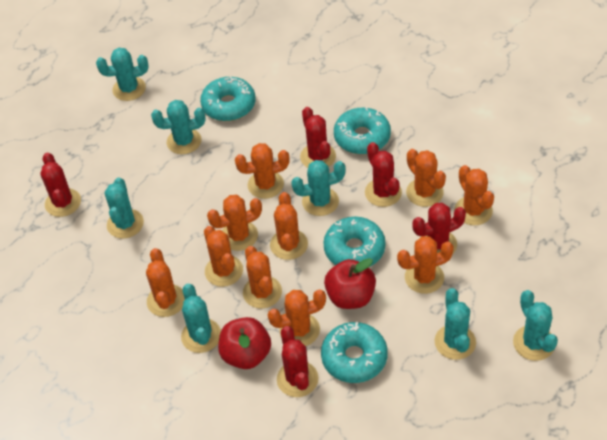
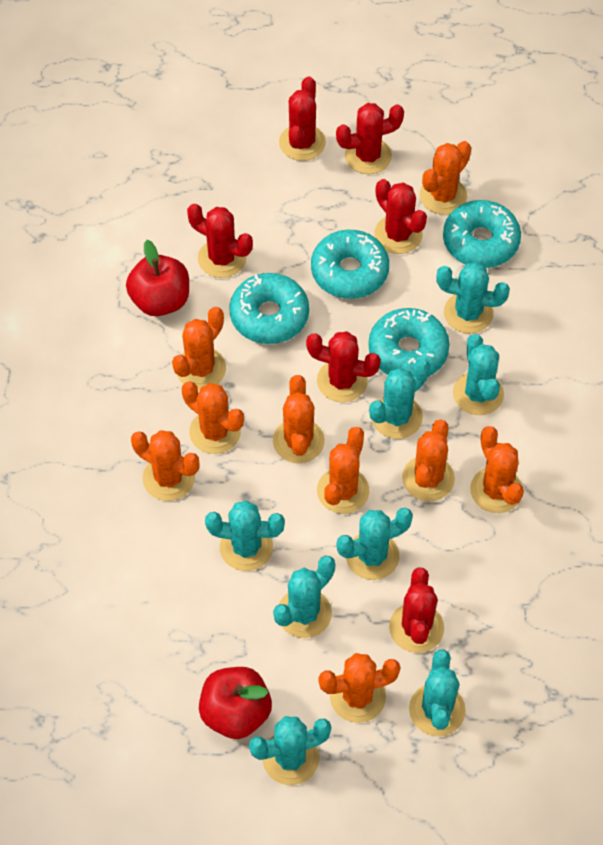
orange cactus: [146,248,185,317] [204,226,243,287] [207,195,262,251] [235,143,290,199] [243,246,282,308] [268,290,326,346] [270,192,308,260] [397,236,454,294] [406,149,446,207] [455,165,494,225] = 10 -> [131,430,200,501] [172,307,226,390] [182,381,244,454] [273,375,325,463] [317,427,369,514] [318,653,401,723] [402,419,455,501] [420,141,471,215] [470,426,524,513] = 9
red cactus: [40,153,81,217] [277,326,319,397] [300,107,336,168] [365,142,402,207] [412,203,466,253] = 5 -> [187,204,253,278] [279,76,326,161] [306,331,381,402] [336,103,404,174] [374,179,427,254] [389,568,444,653] = 6
turquoise cactus: [96,48,149,101] [105,178,144,238] [151,100,206,154] [181,284,221,353] [291,160,346,216] [435,288,476,360] [513,290,558,361] = 7 -> [205,500,285,571] [249,716,331,785] [273,556,335,638] [336,508,413,580] [369,359,430,439] [409,649,466,736] [436,262,510,333] [453,334,504,415] = 8

